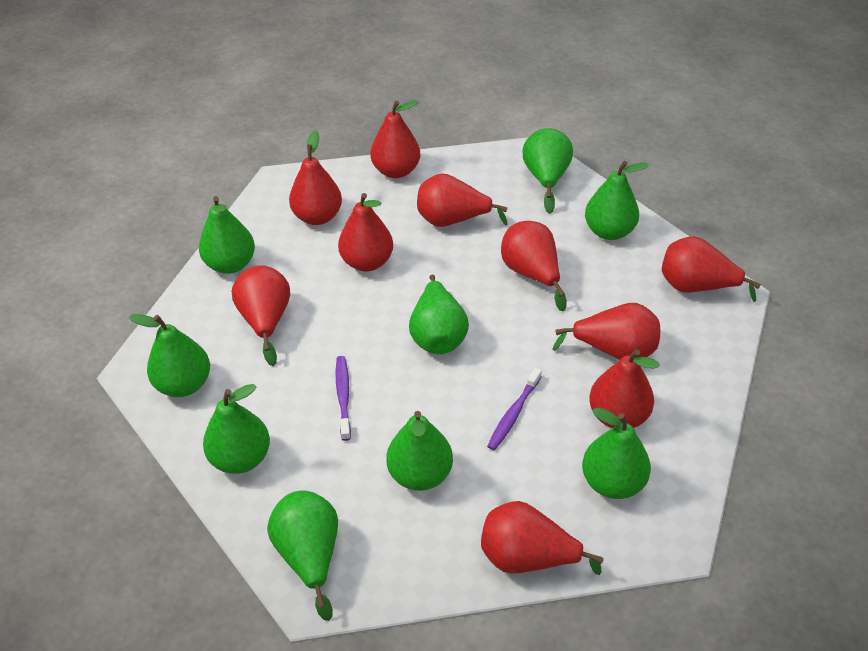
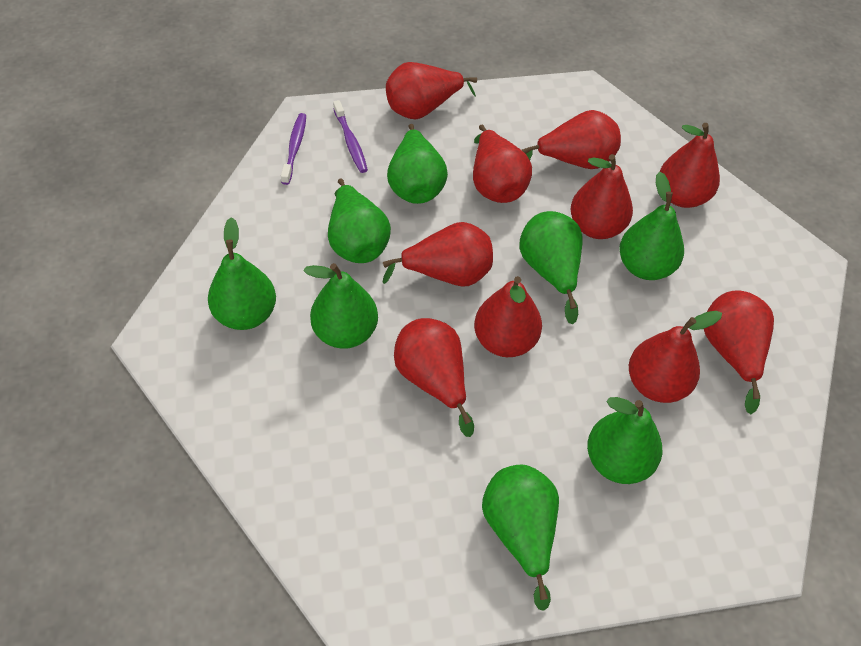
green pear: [129,314,210,397] [199,196,255,274] [203,384,270,474] [267,490,338,621] [386,411,453,491] [409,274,469,354] [522,128,573,214] [582,408,651,499] [585,161,649,240] = 9 -> [208,217,276,330] [303,263,378,349] [328,178,391,263] [387,124,448,204] [482,465,559,611] [519,211,583,324] [587,397,662,484] [619,172,684,280] = 8

